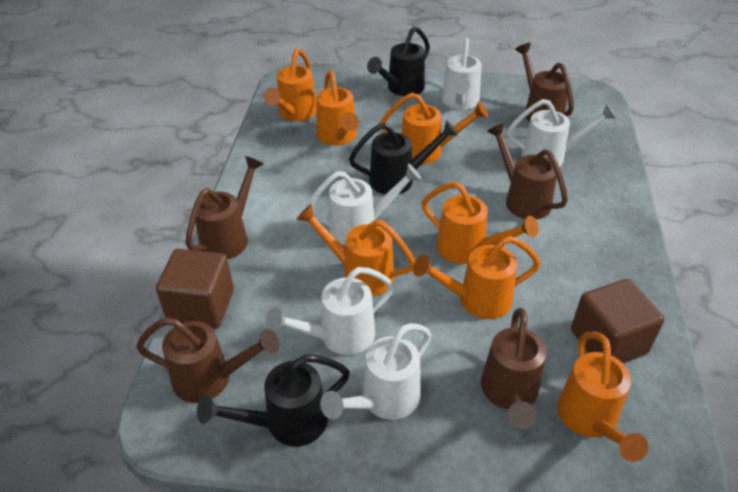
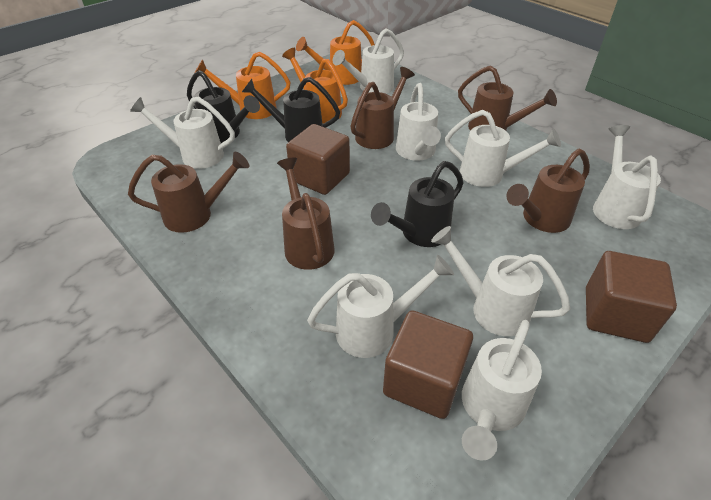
brown cube: [156,249,234,329] [571,279,664,363] = 2 -> [286,124,350,195] [383,310,473,419] [586,251,677,343] = 3
orange watering can: [264,48,316,121] [296,204,415,296] [316,70,359,145] [381,93,488,164] [413,236,541,319] [422,182,539,264] [557,332,648,462] = 7 -> [195,52,291,119] [282,48,348,124] [296,20,375,85] = 3
white watering can: [266,267,394,355] [306,164,421,245] [320,323,431,420] [442,38,482,110] [507,99,617,167] = 5 -> [130,97,235,169] [307,255,454,358] [333,28,404,94] [396,83,441,161] [431,226,570,336] [445,110,561,187] [462,320,542,461] [593,125,661,229] = 8

